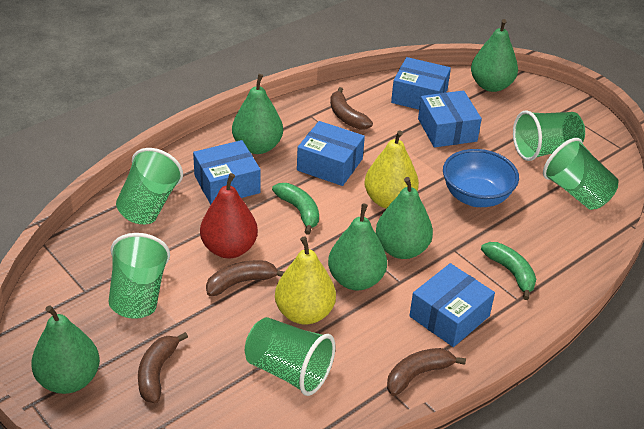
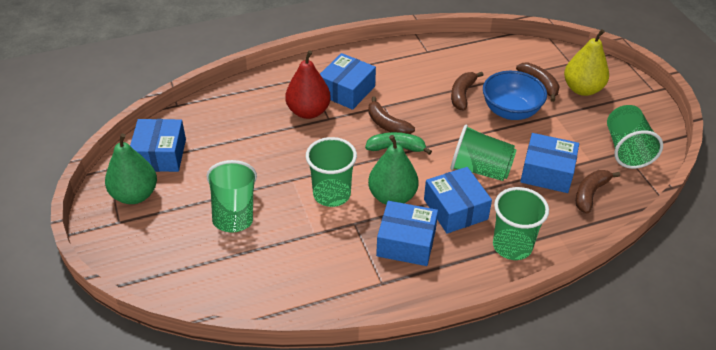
green banana: [272,183,319,235] [481,242,536,300] = 2 -> [365,132,432,155] = 1
green pear: [31,305,100,394] [232,74,283,154] [328,203,387,290] [376,177,433,259] [471,19,518,92] = 5 -> [105,133,157,204] [368,135,419,205] = 2
yellow pear: [275,236,336,325] [365,130,419,209] = 2 -> [564,29,609,96] = 1

